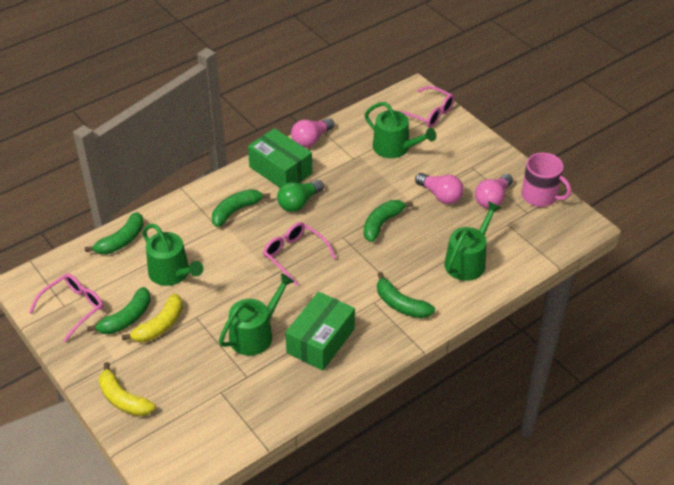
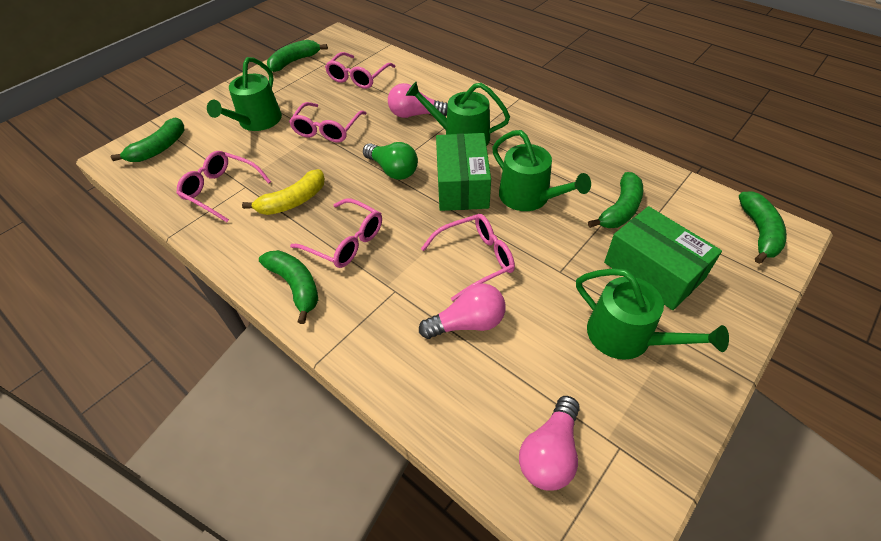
pink glasses: [29,273,104,342] [263,222,336,286] [399,86,455,128] = 3 -> [176,151,271,222] [289,102,367,143] [290,199,382,268] [325,52,395,89] [421,214,515,301] = 5
pink mug: [522,152,571,207] = 1 -> none = 0
yellow banana: [99,362,155,416] [122,294,183,342] = 2 -> [242,169,325,215] = 1

